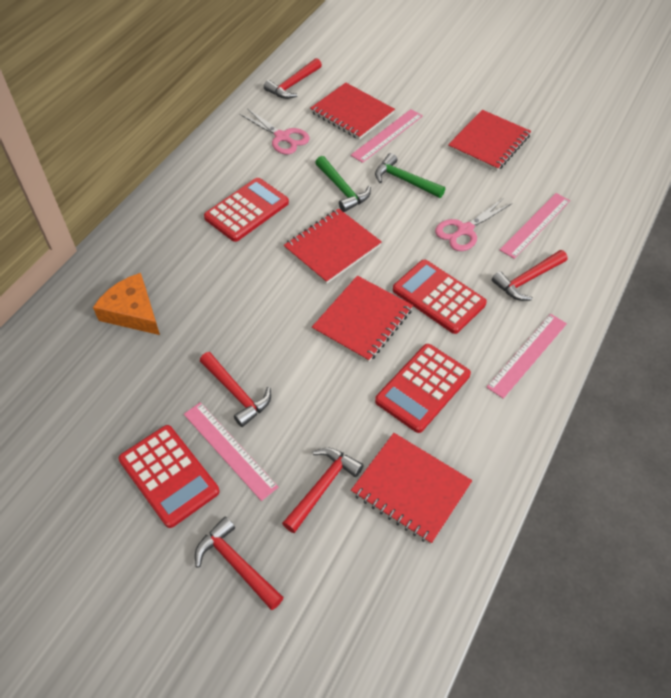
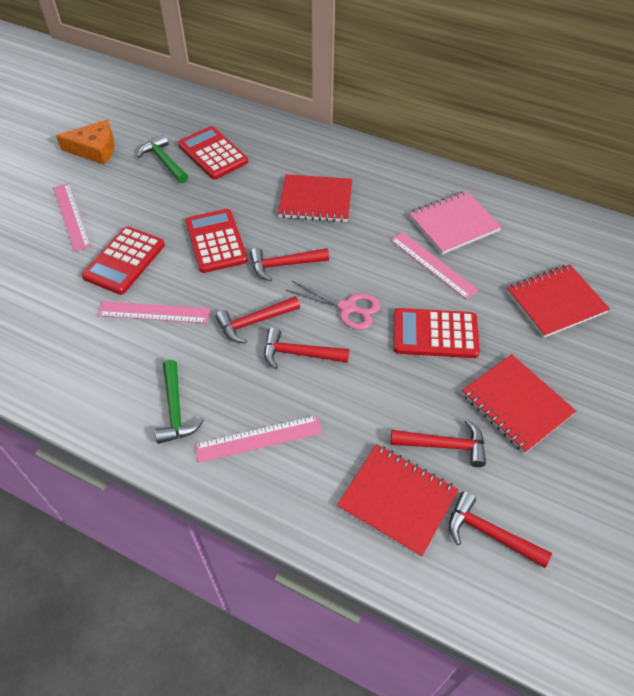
pink notebook: none = 0 -> [409,191,502,254] = 1
pink scissors: [240,108,310,154] [435,198,513,251] = 2 -> [286,281,380,330] = 1
red notebook: [284,208,382,284] [310,83,395,140] [312,276,413,362] [351,433,472,544] [448,110,531,171] = 5 -> [278,174,352,222] [337,444,459,557] [462,354,576,454] [506,264,610,338] = 4

